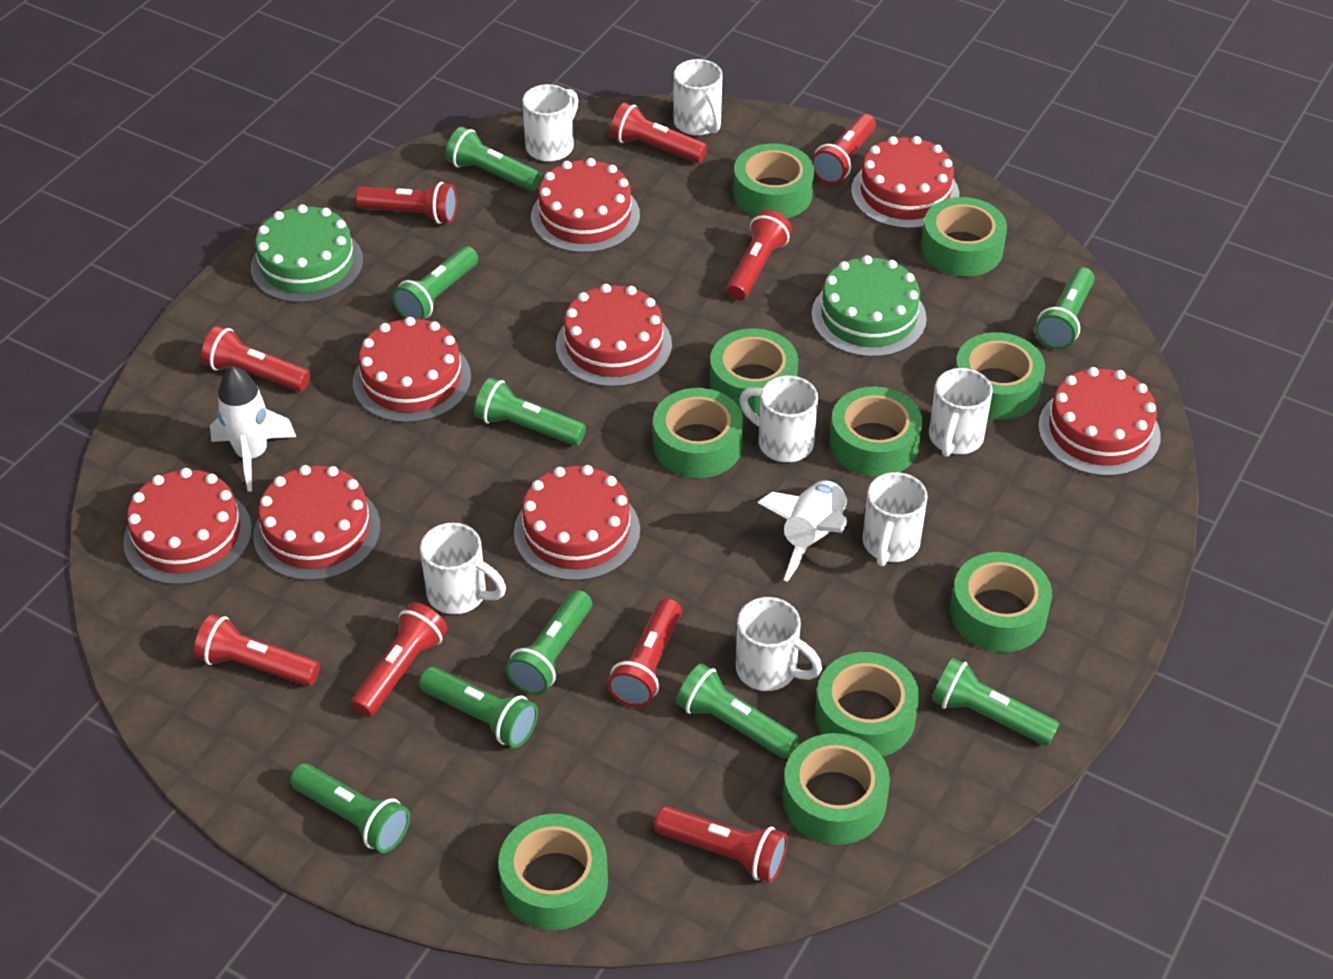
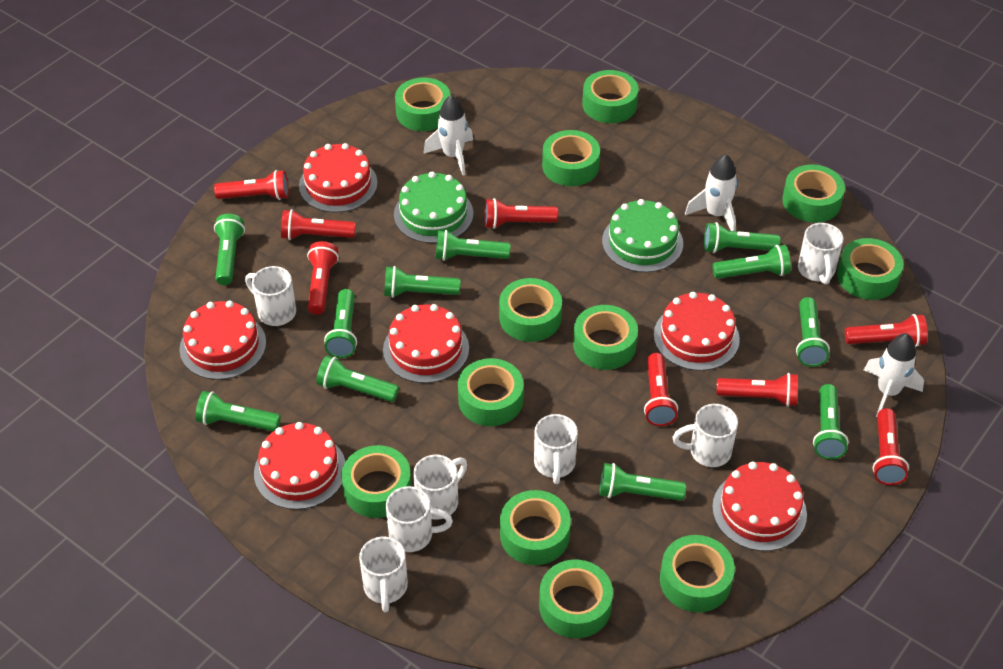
green flashlight: [290,763,410,853] [392,246,478,320] [419,667,538,748] [445,127,541,191] [474,378,586,446] [505,590,592,695] [676,663,799,759] [932,658,1059,746] [1035,267,1095,349] = 9 -> [195,391,281,431] [214,214,245,285] [316,356,399,402] [324,289,357,358] [384,266,461,298] [436,230,510,261] [599,463,686,501] [704,222,781,253] [713,245,791,279] [796,297,830,367] [813,384,849,459] = 11
green tape: [498,814,608,930] [653,388,743,478] [710,328,798,415] [733,143,814,218] [783,733,890,845] [815,652,919,757] [830,387,922,477] [921,197,1007,277] [950,552,1052,652] [955,332,1045,419] = 10 -> [341,445,412,518] [395,78,451,131] [458,358,524,426] [499,278,562,342] [500,490,571,565] [539,560,613,638] [542,130,600,186] [573,305,638,370] [582,70,639,123] [660,535,735,612] [782,165,845,223] [837,238,904,300] = 12
red cake: [123,468,252,585] [253,465,381,581] [353,317,471,423] [514,465,640,581] [531,158,640,253] [556,284,672,387] [851,136,959,229] [1038,367,1161,476] = 8 -> [179,301,266,380] [254,422,346,510] [299,143,378,213] [383,304,469,383] [654,292,740,371] [712,462,807,551] = 6
red flashlight: [194,614,320,686] [201,326,310,391] [351,602,448,717] [355,182,457,224] [608,599,682,707] [610,103,707,163] [654,806,788,883] [727,210,792,300] [811,114,876,184] = 9 -> [214,170,289,200] [281,209,356,240] [307,241,339,315] [484,198,558,229] [644,353,678,426] [717,373,798,407] [845,314,927,347] [873,408,909,485] = 8
white rocket: [210,366,296,492] [757,479,848,582] = 2 -> [423,95,473,176] [685,154,738,231] [864,333,924,417] = 3

